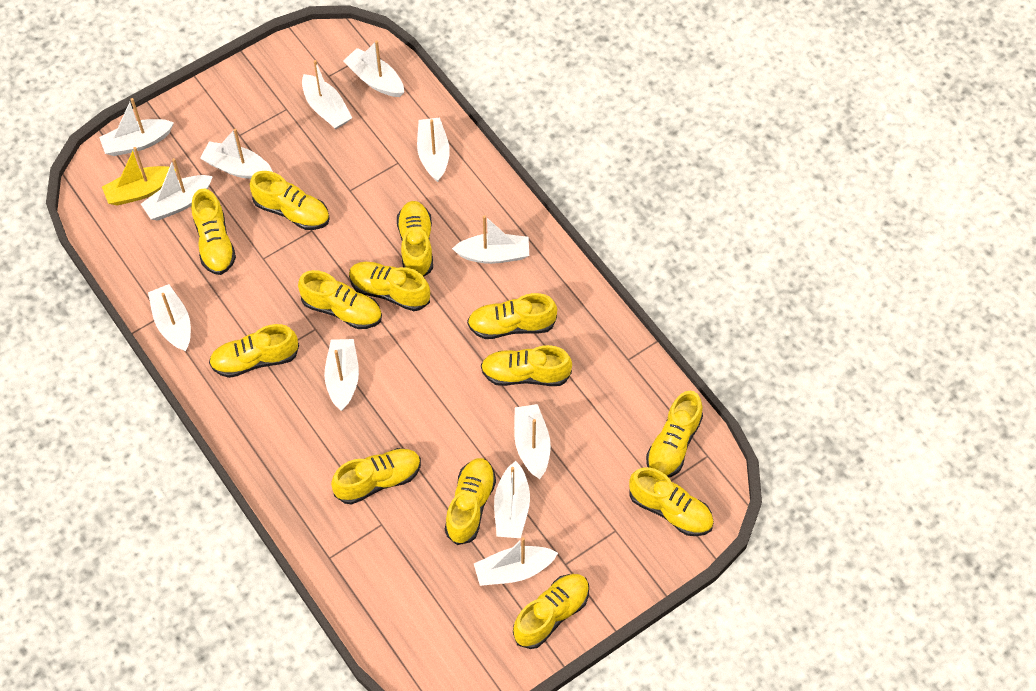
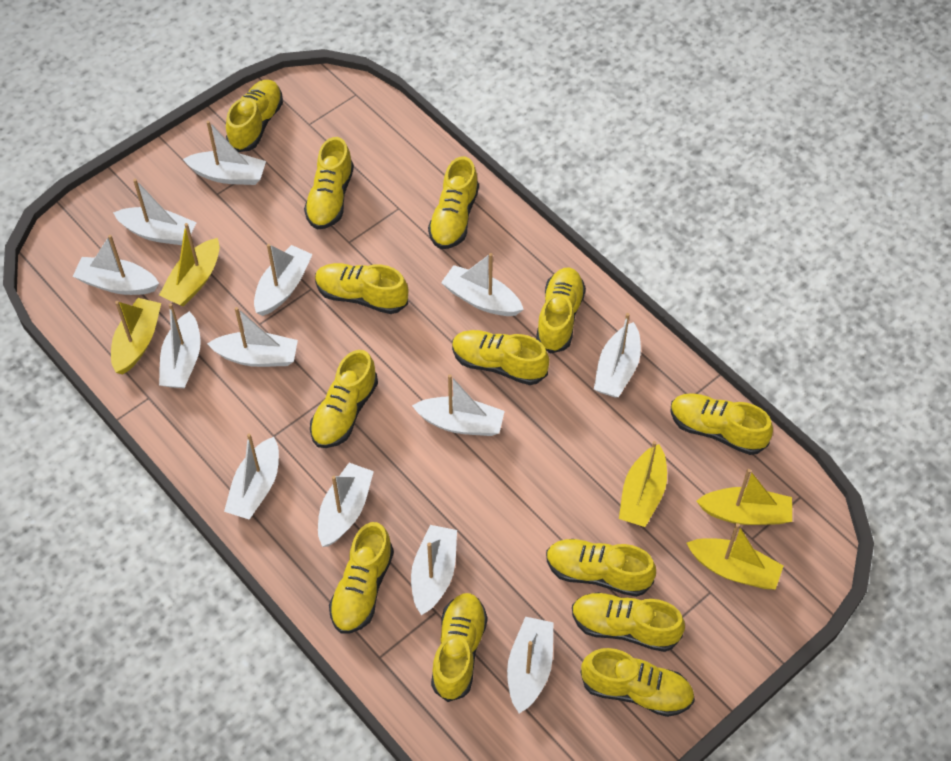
white boat: [99,98,174,156] [141,158,213,221] [148,284,191,352] [200,128,273,179] [302,60,352,129] [324,339,359,411] [343,40,404,97] [417,118,450,182] [452,215,529,264] [474,537,558,586] [494,461,530,538] [514,404,551,479] = 12 -> [73,235,159,295] [113,179,197,245] [159,303,201,388] [183,121,266,185] [207,307,298,367] [224,433,279,519] [254,244,313,316] [318,463,374,547] [411,525,457,615] [412,374,505,436] [441,253,524,316] [507,617,554,713] [594,313,641,398] = 13
yellow boat: [102,147,176,206] = 1 -> [111,298,161,375] [159,223,220,306] [619,441,667,527] [687,523,784,590] [696,469,792,525] = 5

